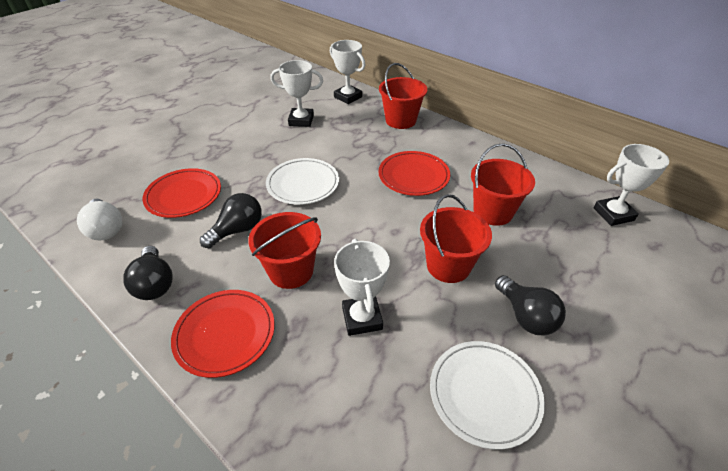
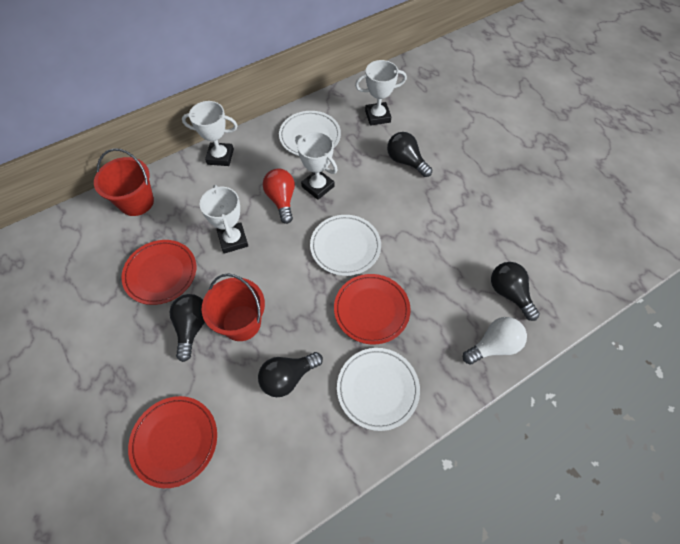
black light bulb: [123,246,173,300] [200,193,262,248] [495,275,566,335] = 3 -> [170,294,205,362] [258,352,323,397] [387,132,432,177] [491,262,540,321] = 4
red bucket: [248,212,321,289] [379,63,427,129] [420,194,492,283] [471,143,535,226] = 4 -> [94,148,154,216] [201,273,265,341] = 2
red light bulb: none = 0 -> [263,168,295,224] = 1
white plate: [266,158,339,205] [430,341,545,450] = 2 -> [279,111,341,156] [310,215,381,276] [337,348,420,431] = 3

